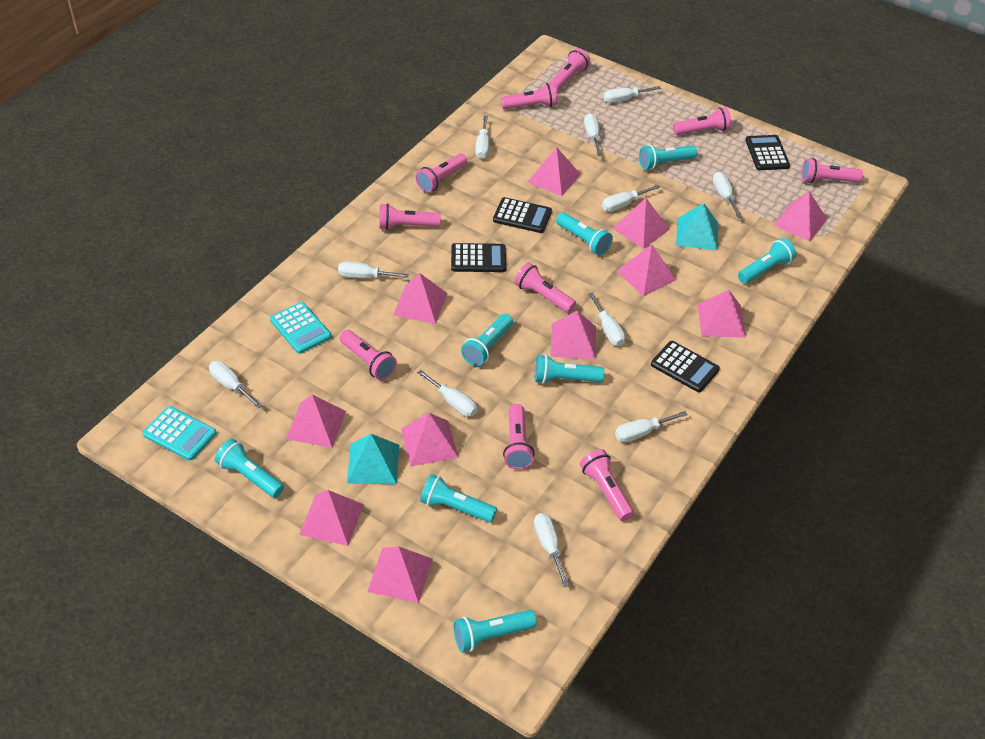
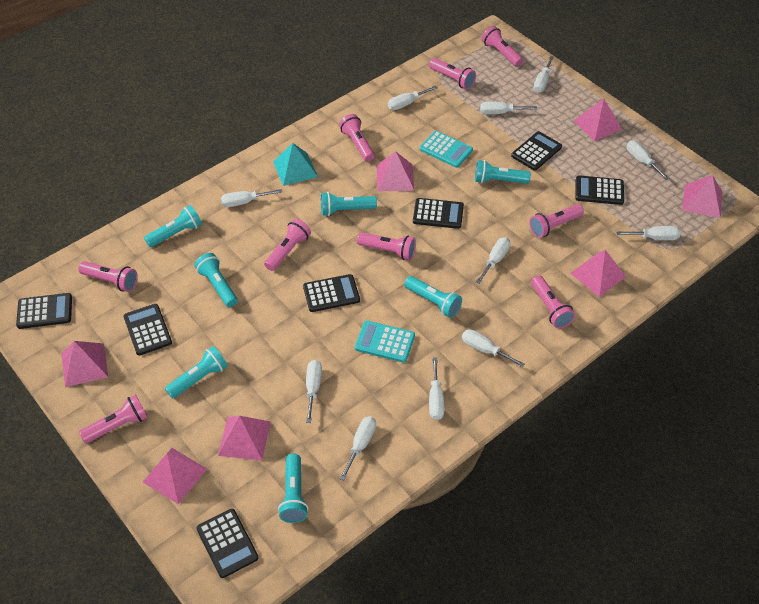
black calculator: [451,243,506,272] [493,197,552,233] [651,341,720,392] [745,135,790,170] = 4 -> [16,293,72,329] [123,304,172,355] [197,509,259,578] [303,274,360,312] [413,198,464,229] [511,131,562,171] [575,175,624,205] = 7
pink flashlight: [339,330,397,380] [379,203,441,230] [415,153,467,193] [501,83,557,109] [503,404,535,470] [515,263,576,313] [549,48,590,92] [580,449,634,521] [673,107,731,135] [801,158,863,183] = 10 -> [78,261,138,292] [79,395,148,443] [264,219,311,271] [339,114,375,162] [357,232,416,260] [429,58,476,89] [482,26,523,67] [529,204,584,238] [531,275,575,329] = 9
pink pyramid: [286,394,346,448] [299,490,364,546] [367,546,433,603] [393,273,447,324] [401,413,458,466] [528,147,581,196] [551,311,596,359] [612,198,670,249] [617,244,676,296] [698,290,746,338] [774,191,827,242] = 11 -> [61,341,108,387] [143,448,207,504] [218,416,271,461] [376,151,414,191] [570,250,626,297] [573,99,622,141] [682,175,722,218] = 7
turquoise flashlight: [215,439,284,498] [420,474,497,523] [453,610,537,652] [461,314,513,366] [534,354,605,384] [556,212,613,255] [639,145,698,170] [738,238,796,284] = 8 -> [144,205,202,247] [165,346,228,399] [195,253,238,307] [278,454,308,523] [321,192,377,216] [404,276,462,318] [475,160,531,184] = 7
turquoise pyramid: [347,434,399,484] [676,203,718,250] = 2 -> [273,143,318,186] = 1

